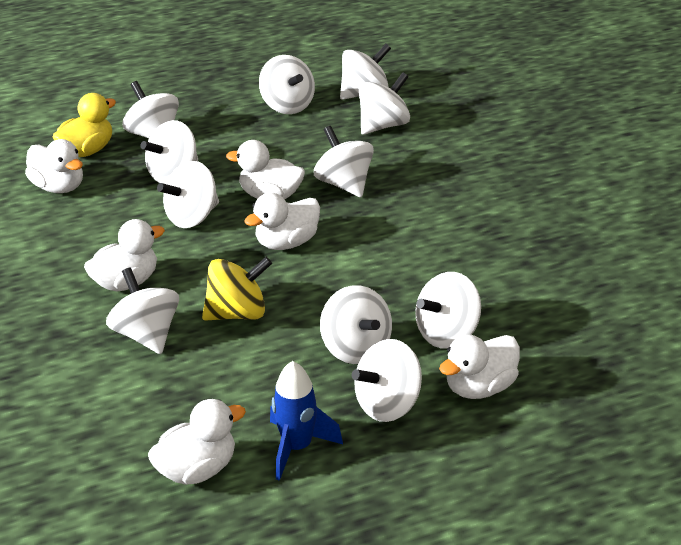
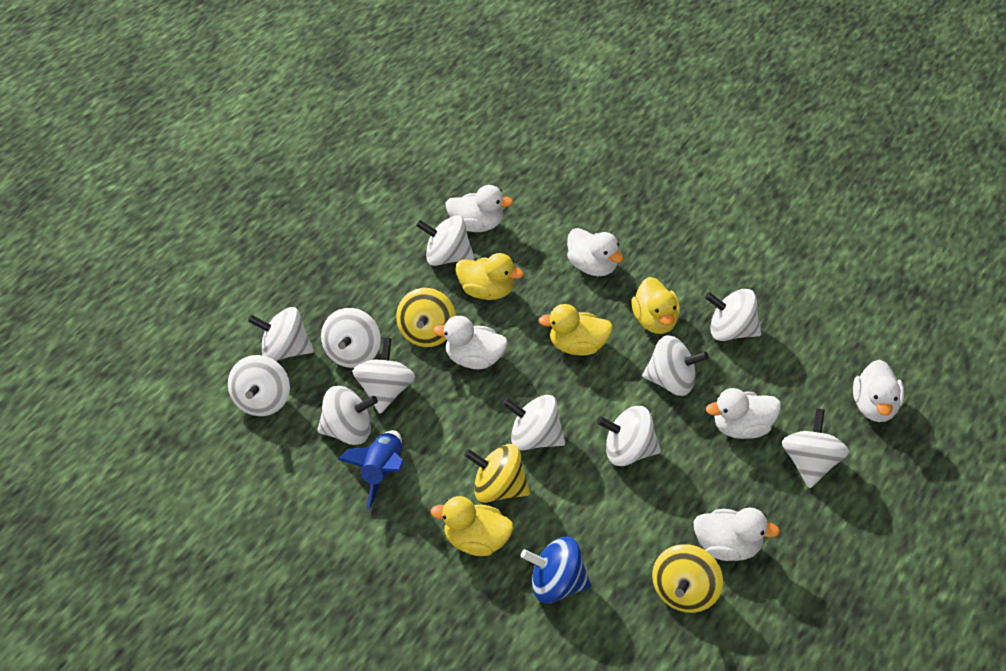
blue spinning top: none = 0 -> [521,536,591,603] = 1
yellow duck: [53,93,116,157] = 1 -> [430,496,514,556] [456,253,524,300] [538,304,613,356] [632,277,680,334] = 4
yellow spinning top: [202,257,272,321] = 1 -> [396,288,456,347] [464,444,530,503] [652,544,723,613] = 3

